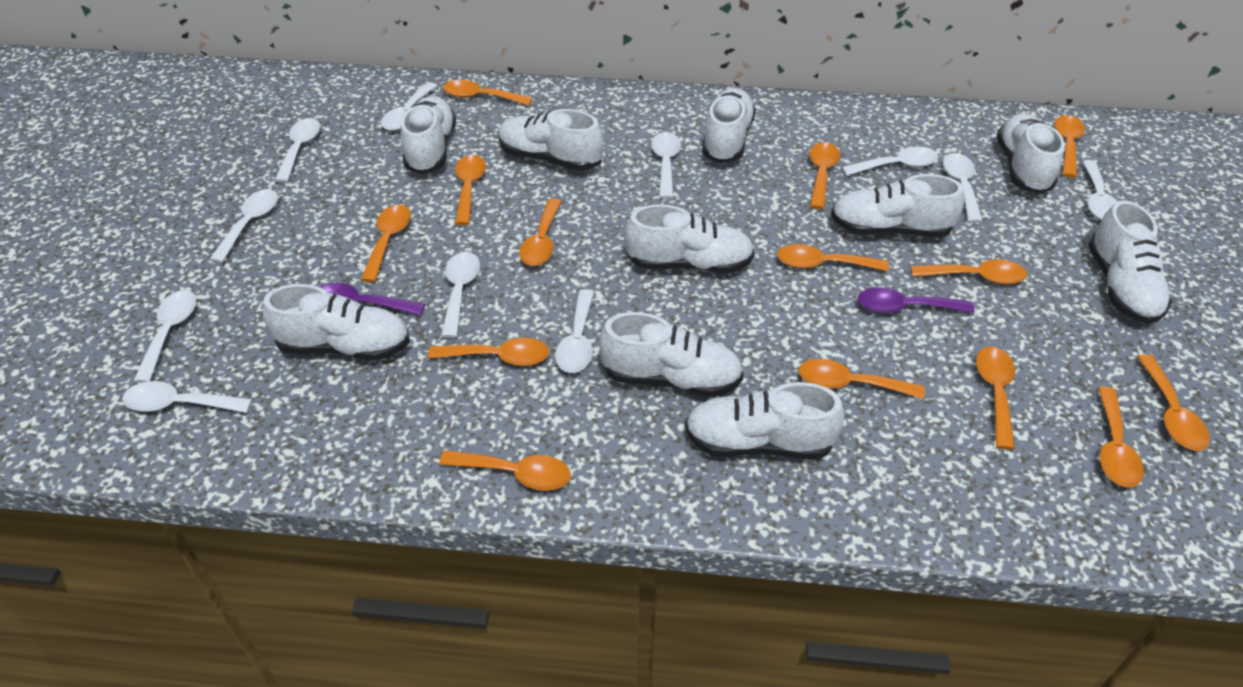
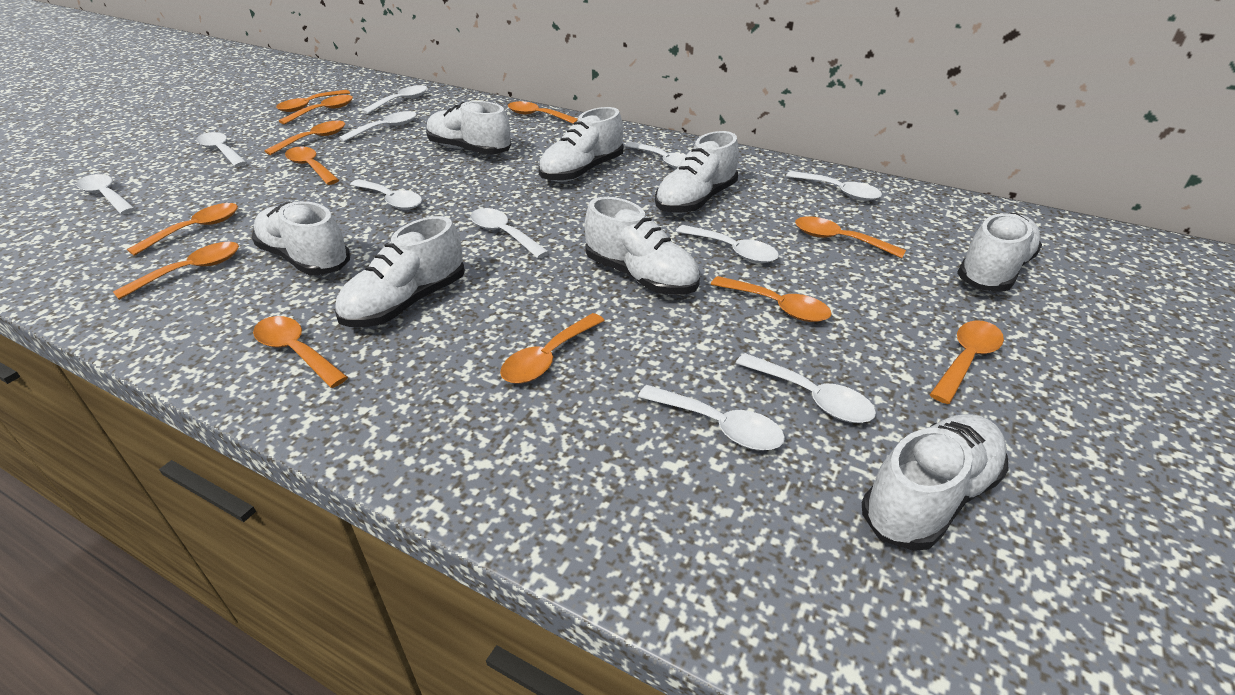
orange spoon: [361,205,411,282] [428,338,549,366] [439,450,571,491] [443,80,533,106] [455,155,486,225] [519,198,562,266] [777,244,889,271] [798,359,925,399] [810,142,840,209] [911,260,1027,284] [976,347,1015,450] [1054,115,1085,178] [1098,387,1144,487] [1137,354,1210,451] = 14 -> [113,242,239,300] [127,203,238,256] [253,316,348,388] [264,121,345,155] [276,90,350,112] [279,95,353,125] [285,147,339,185] [500,313,605,384] [508,101,578,124] [711,276,832,322] [795,216,906,258] [930,320,1004,404] = 12
purple spoon: [318,282,425,315] [858,287,975,313] = 2 -> none = 0
white shoe: [263,284,410,361] [401,96,456,174] [498,109,604,171] [599,312,744,397] [625,204,755,273] [685,382,844,459] [702,88,756,163] [831,174,965,237] [996,113,1065,194] [1088,200,1172,324] = 10 -> [252,201,350,275] [335,216,465,327] [426,101,511,155] [538,107,624,182] [585,197,700,295] [655,131,739,214] [862,414,1009,551] [957,213,1042,292] = 8

